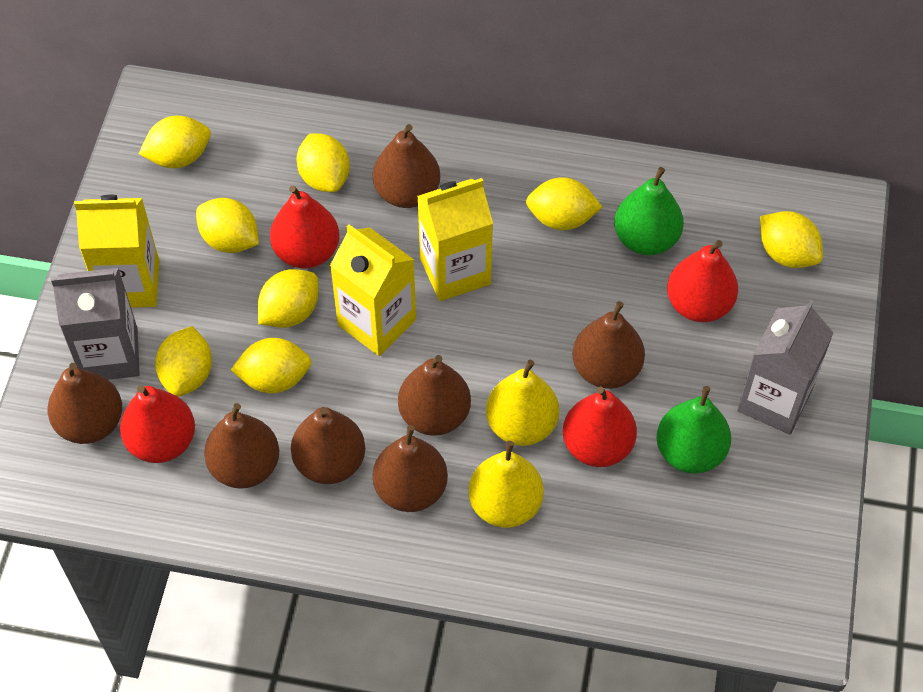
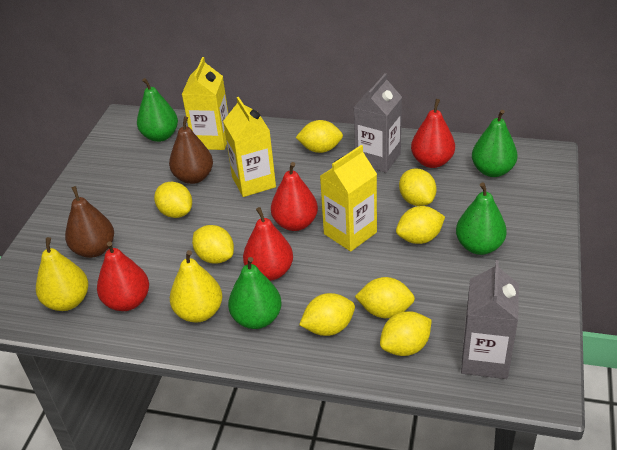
brown pear: [48,363,122,444] [204,403,279,489] [291,407,365,484] [373,124,440,208] [373,425,448,512] [398,355,471,436] [572,301,645,389] = 7 -> [65,186,114,258] [169,116,213,184] = 2
green pear: [614,167,684,255] [656,386,731,473] = 2 -> [137,78,178,142] [228,257,282,329] [456,182,507,255] [472,110,517,177] = 4

